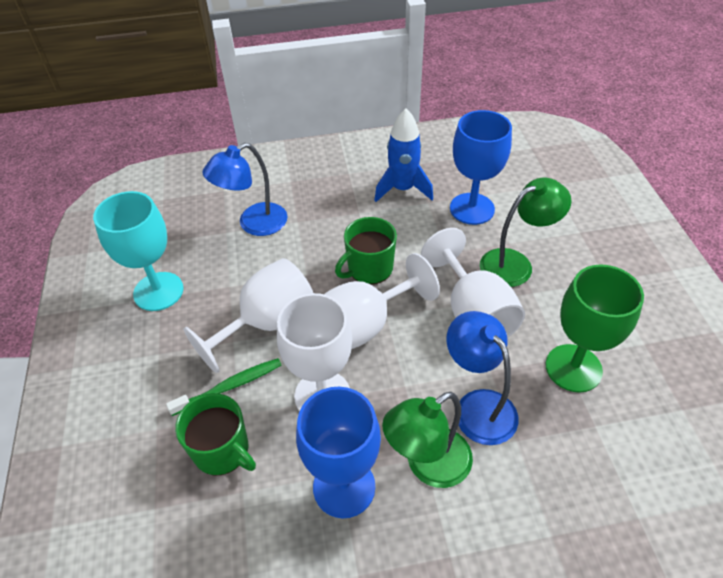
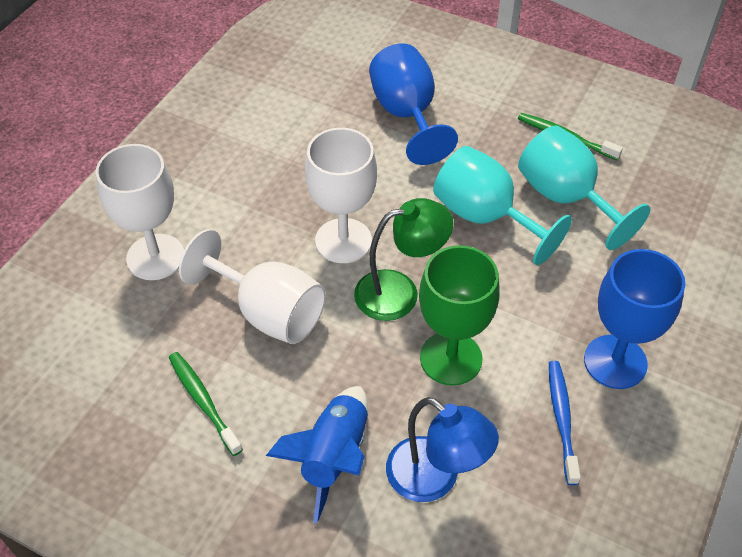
blue lamp: [202,143,288,236] [446,311,519,445] = 2 -> [386,397,499,502] = 1
blue toothbrush: none = 0 -> [549,361,581,485] = 1
green lamp: [382,392,473,488] [480,177,572,287] = 2 -> [354,198,453,321] = 1
green mug: [175,393,256,475] [335,217,397,284] = 2 -> none = 0
green toothbrush: [166,358,282,416] = 1 -> [169,352,243,456] [518,113,623,160] = 2
turquoise goblet: [93,191,184,311] = 1 -> [433,146,572,265] [518,125,651,250] = 2
white goblet: [183,258,313,373] [277,293,352,411] [324,253,440,349] [421,228,525,338] = 4 -> [96,144,184,280] [179,229,326,344] [305,128,377,263] = 3

